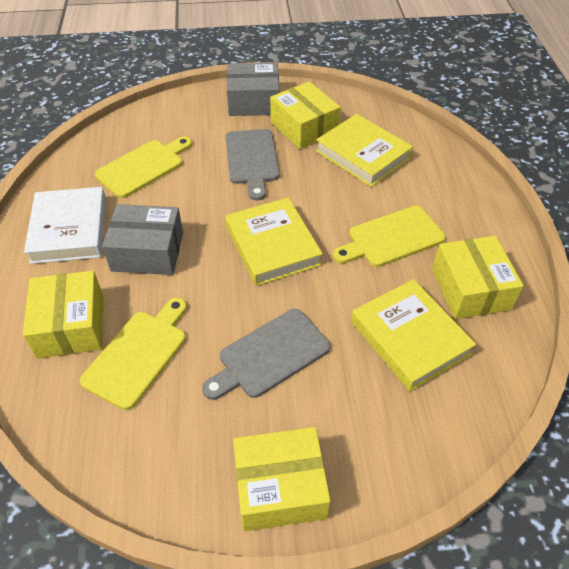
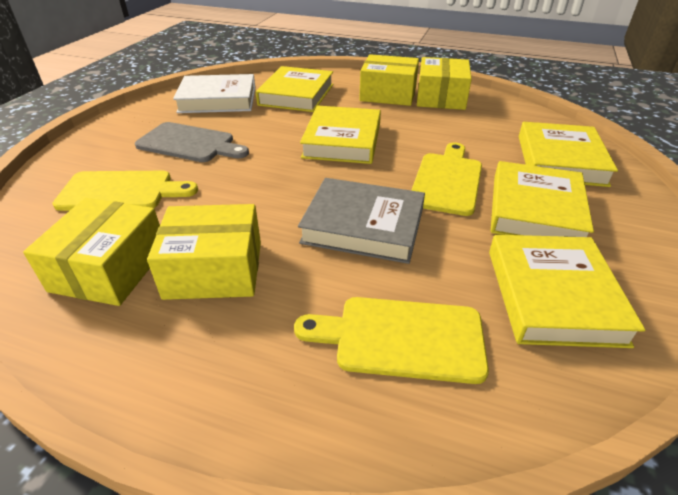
grey book: none = 0 -> [298,178,425,264] = 1
grey box: [102,204,183,275] [227,63,279,116] = 2 -> none = 0
grey cutting board: [202,309,330,400] [225,129,280,201] = 2 -> [135,122,249,162] = 1
yellow book: [225,197,323,286] [316,114,413,187] [351,279,476,391] = 3 -> [256,66,333,112] [300,106,381,164] [489,235,645,348] [491,161,594,237] [519,122,618,187] = 5

